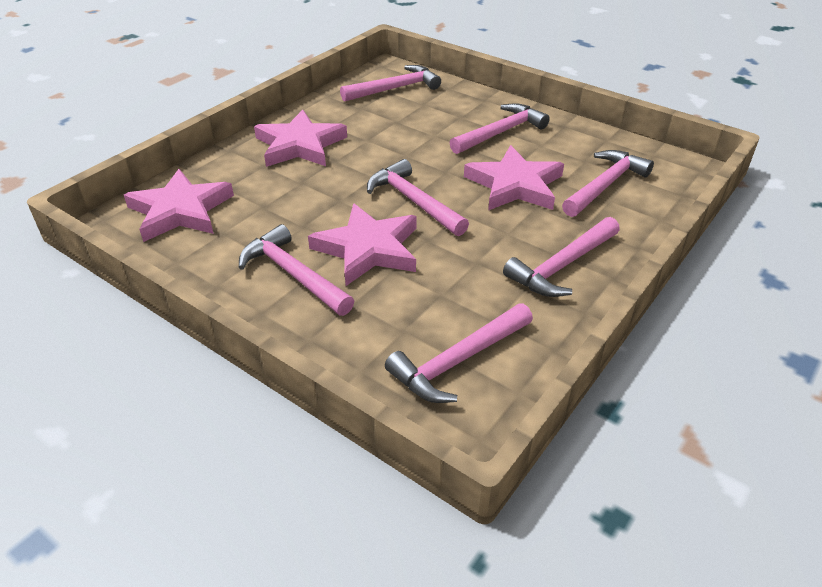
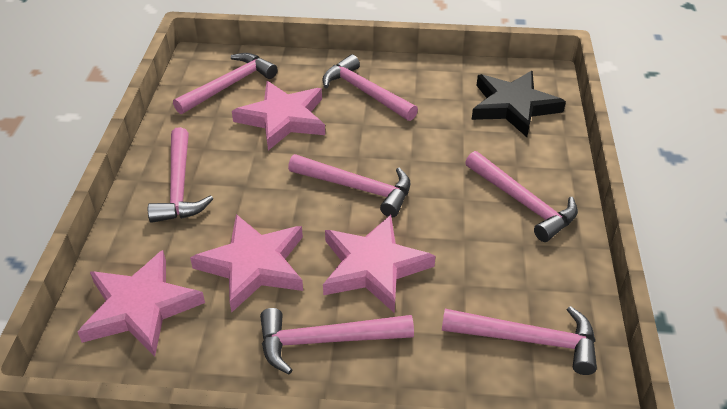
black star: none = 0 -> [472,71,566,137] = 1

